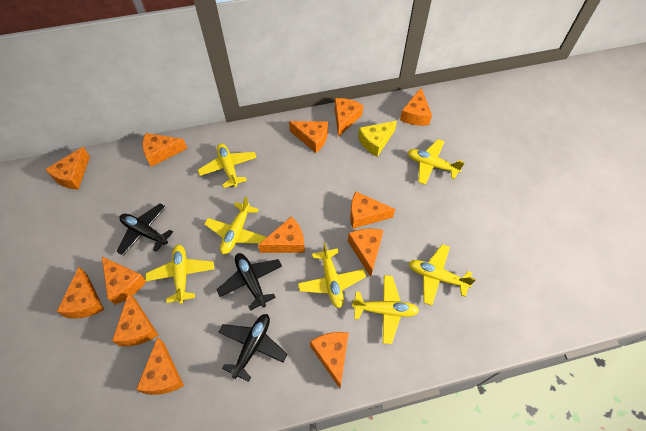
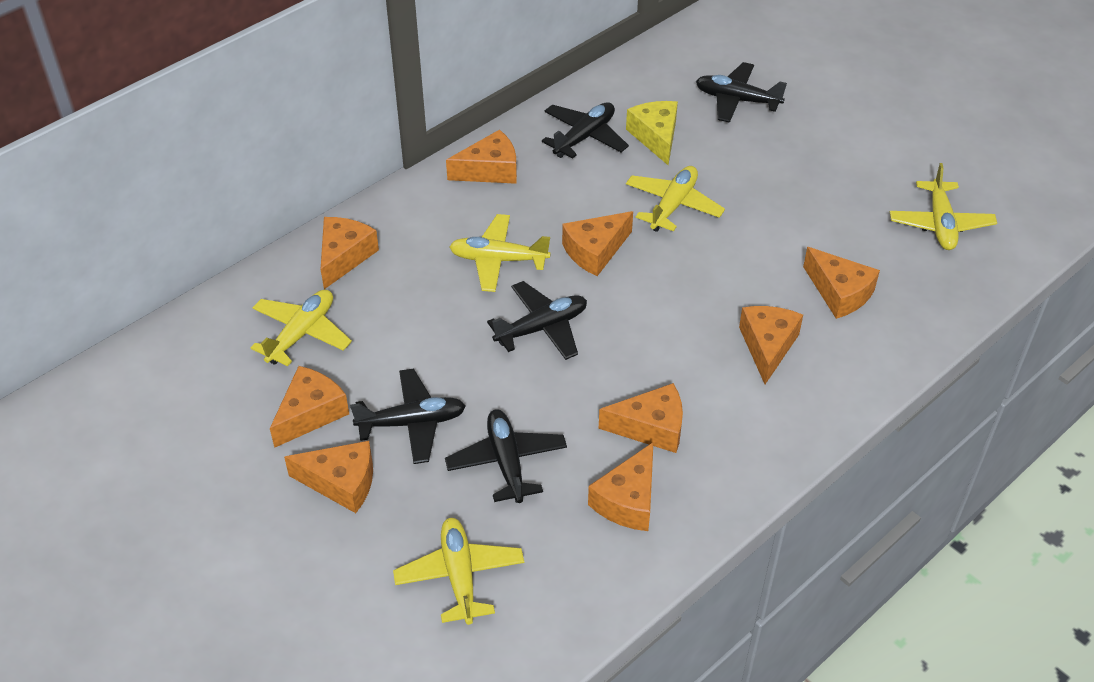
black plane: [117,204,173,256] [216,253,282,311] [218,314,287,382] = 3 -> [350,369,466,464] [445,409,567,503] [487,281,587,360] [542,102,629,159] [696,62,787,123] = 5
orange cheese: [45,147,90,190] [57,267,104,318] [102,257,147,305] [112,293,158,346] [136,337,184,395] [143,133,187,167] [258,216,305,253] [289,121,328,153] [310,332,349,388] [335,98,363,137] [348,229,384,277] [350,192,395,229] [400,88,432,126] = 13 -> [270,366,349,448] [284,441,373,513] [320,217,379,289] [446,130,517,184] [562,211,633,276] [588,442,654,531] [599,383,683,453] [739,306,803,384] [803,247,880,319] = 9
yellow plane: [145,244,214,304] [198,143,257,188] [204,196,266,254] [298,242,366,308] [352,275,419,344] [408,139,464,185] [409,244,476,306] = 7 -> [251,290,352,366] [393,518,524,625] [449,214,551,292] [626,166,725,232] [890,163,997,250] = 5

